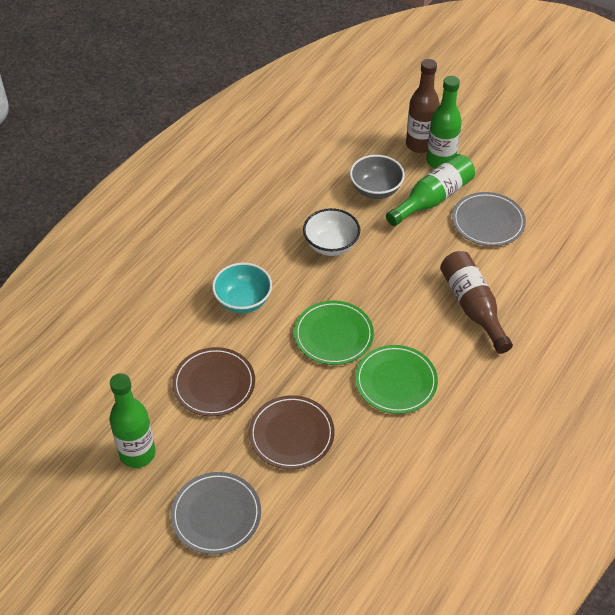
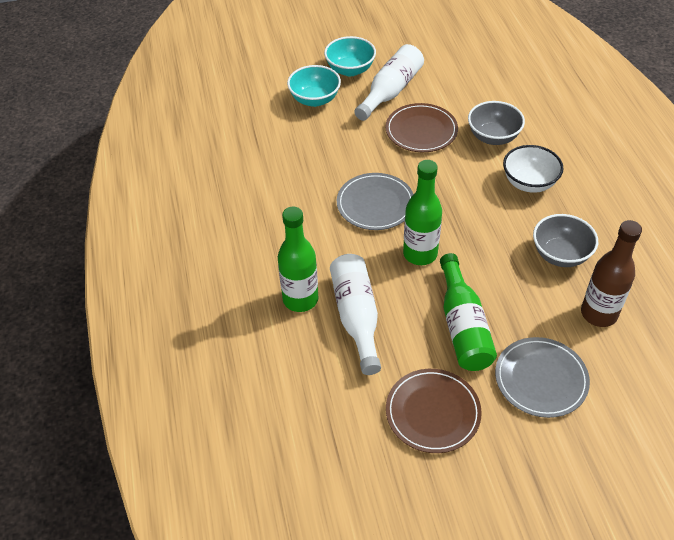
brown bottle: [406,59,440,153] [440,251,513,354] = 2 -> [581,220,642,327] = 1
green plate: [294,301,374,365] [355,345,438,414] = 2 -> none = 0
grey bowl: [350,155,405,199] = 1 -> [468,101,525,145] [533,214,598,267] = 2
turquoise bowl: [212,263,272,313] = 1 -> [287,65,341,107] [324,36,376,76] = 2
white bottle: none = 0 -> [330,254,381,375] [354,44,424,121] = 2

